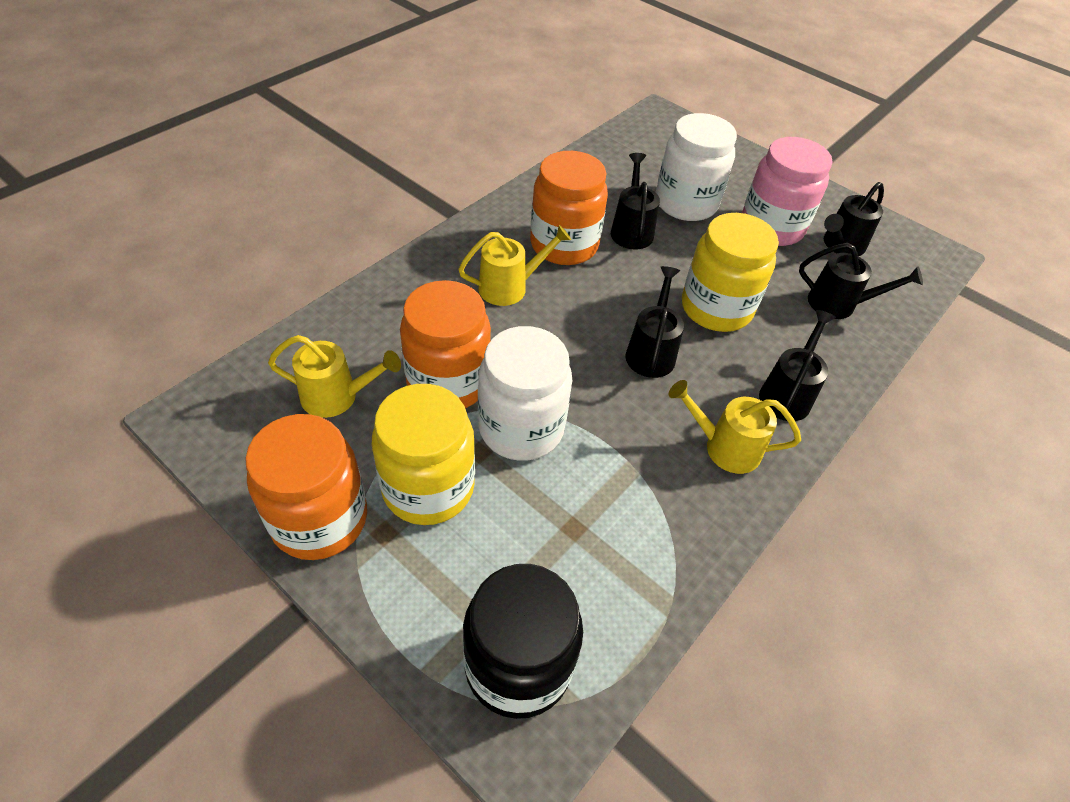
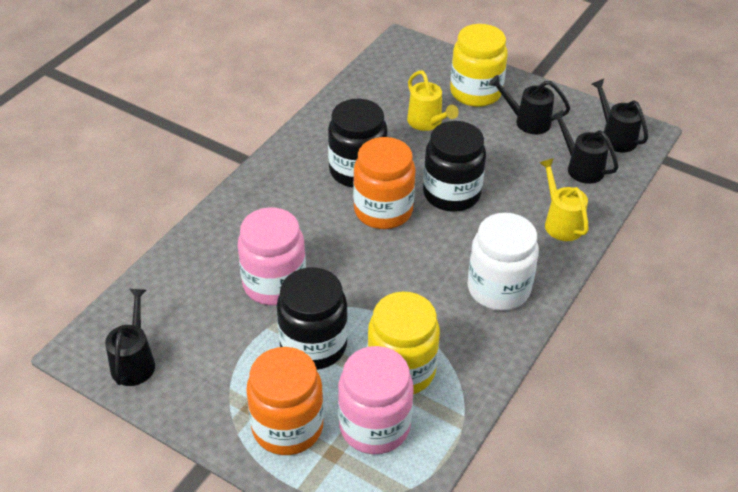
black jar: [463,564,583,719] = 1 -> [277,267,348,370] [328,99,387,187] [423,121,486,212] = 3
black watering can: [611,153,660,249] [626,266,684,378] [759,310,836,421] [799,243,923,319] [824,182,884,256] = 5 -> [105,289,155,386] [488,75,570,134] [550,110,618,184] [591,79,648,152] = 4
orange jar: [245,414,367,560] [400,280,491,408] [530,151,608,265] = 3 -> [246,347,324,455] [353,137,416,229] = 2
pink jar: [742,137,832,246] = 1 -> [238,207,306,305] [338,346,414,454] = 2
white jar: [478,326,572,461] [656,113,737,221] = 2 -> [467,213,539,311] = 1
yellow watering can: [268,335,401,418] [458,225,571,306] [669,380,801,474] = 3 -> [407,70,459,131] [539,158,589,241] = 2

